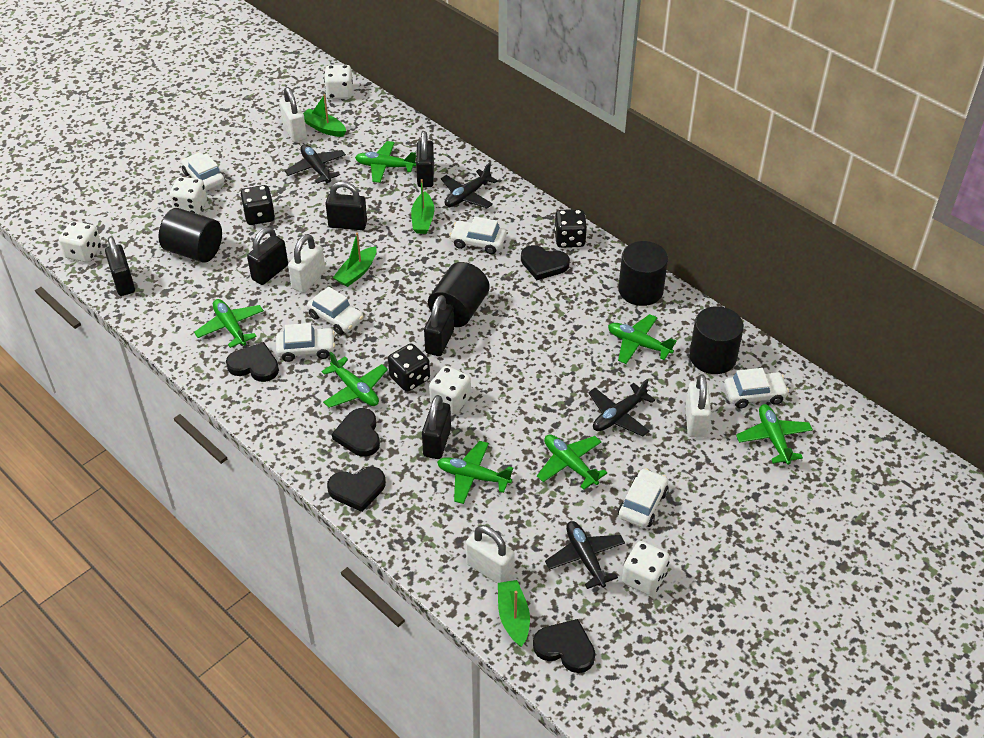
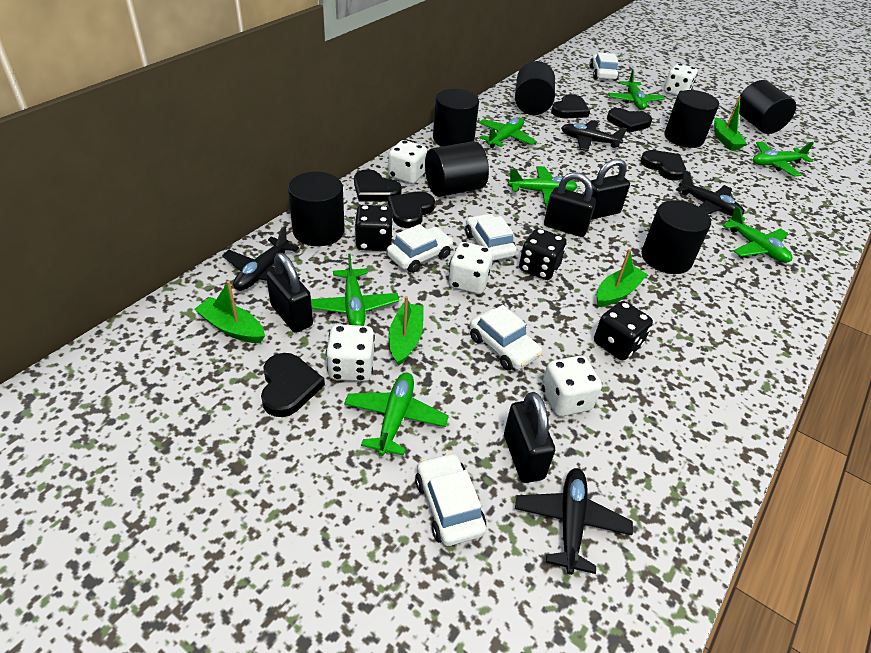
black cylinder: [158,208,222,263] [428,262,489,327] [618,241,668,306] [689,306,744,374] = 4 -> [288,171,345,246] [425,141,489,197] [433,89,479,147] [515,61,555,115] [642,200,711,274] [664,90,719,148] [739,80,796,134] = 7
black heart: [226,342,279,382] [327,467,386,512] [332,408,380,457] [521,245,570,280] [533,619,595,673] = 5 -> [261,353,325,417] [354,169,402,201] [388,192,435,228] [551,94,590,118] [607,108,652,133] [640,150,686,181] = 6
black padlock: [105,236,135,296] [247,227,288,285] [325,181,367,230] [416,131,434,187] [422,395,451,459] [424,295,454,356] = 6 -> [266,253,313,333] [504,392,555,483] [544,172,596,237] [584,159,630,220] = 4
white car: [181,152,225,191] [276,323,335,362] [307,287,364,335] [449,217,506,254] [618,468,669,528] [724,368,789,408] = 6 -> [387,224,453,273] [415,452,486,546] [465,214,517,261] [470,305,542,371] [589,53,619,81] = 5
white padlock: [279,87,307,142] [288,234,325,293] [466,525,515,584] [685,374,711,438] = 4 -> none = 0

